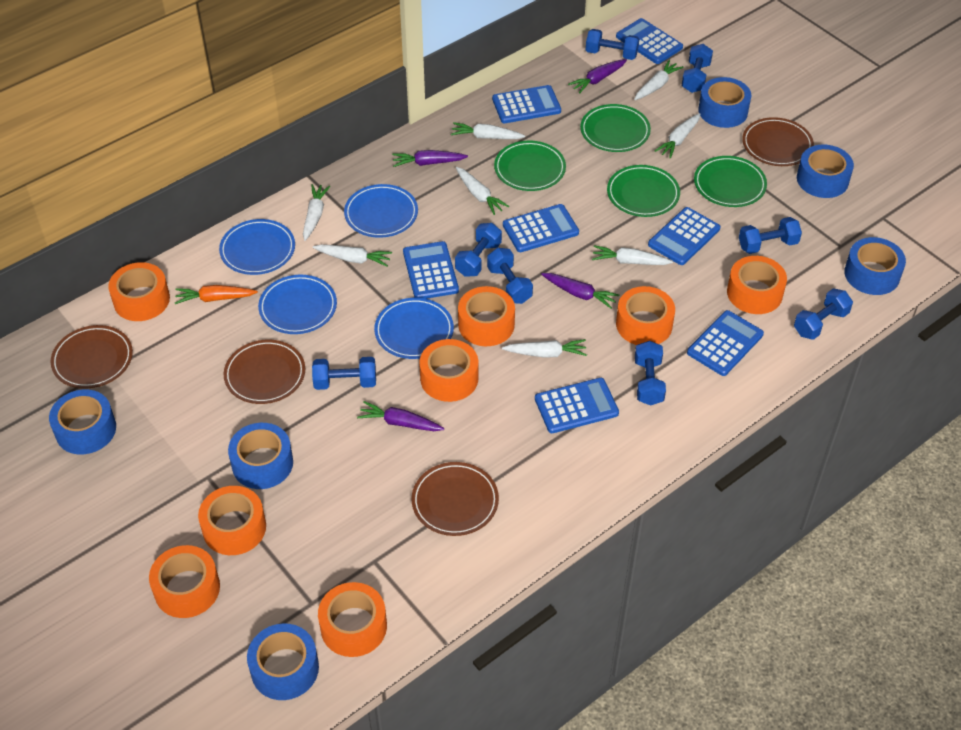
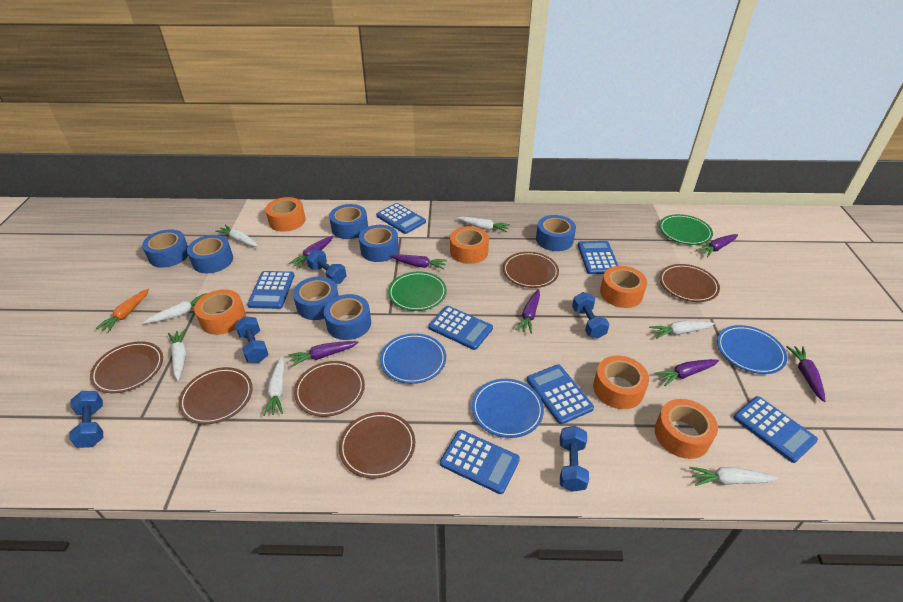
blue dumbbell: [312,357,376,390] [455,223,502,277] [487,248,533,304] [586,29,639,60] [635,341,666,406] [682,44,713,93] [739,217,802,254] [794,288,853,340] = 8 -> [69,391,103,448] [235,316,269,363] [306,250,346,284] [560,426,589,492] [572,292,610,338] = 5
blue plate: [219,219,295,275] [258,275,337,334] [344,184,418,238] [374,298,454,359] = 4 -> [380,333,446,384] [472,379,544,438] [717,325,787,374] = 3
blue tape: [49,389,116,455] [228,423,293,489] [247,624,319,700] [698,77,751,128] [797,145,854,198] [844,237,906,295] = 6 -> [142,229,188,268] [187,235,233,273] [293,276,339,320] [324,294,371,340] [329,204,368,239] [359,225,399,262] [536,215,576,251] = 7
brown plate: [50,325,133,389] [224,340,305,404] [412,462,499,536] [742,117,814,166] = 4 -> [90,341,163,393] [179,367,253,424] [294,361,365,417] [339,412,415,479] [503,252,559,288] [659,264,720,302] = 6
green plate: [494,141,566,191] [580,104,651,152] [607,165,680,217] [694,156,767,207] = 4 -> [388,271,447,311] [659,214,713,245] = 2
orange tape: [108,262,170,321] [149,545,220,618] [198,486,266,555] [318,582,387,657] [419,339,478,402] [458,286,515,346] [616,286,675,345] [727,256,787,314] = 8 -> [194,289,246,335] [265,197,306,232] [450,226,489,264] [593,355,649,409] [600,266,647,308] [655,399,718,459] = 6
purple carrot: [357,401,444,431] [392,150,468,167] [541,273,619,309] [568,59,627,94] = 4 -> [288,341,359,367] [289,236,333,268] [390,254,447,269] [515,289,540,334] [654,359,719,386] [696,234,738,257] [786,346,826,402] = 7
white carrot: [303,184,330,241] [313,244,392,267] [451,122,525,139] [456,167,509,215] [502,339,587,358] [592,245,673,265] [634,60,684,100] [655,113,700,159] = 8 -> [143,293,207,324] [168,329,186,380] [215,224,258,247] [263,357,284,416] [457,217,510,232] [649,321,715,339] [689,467,778,486] = 7

